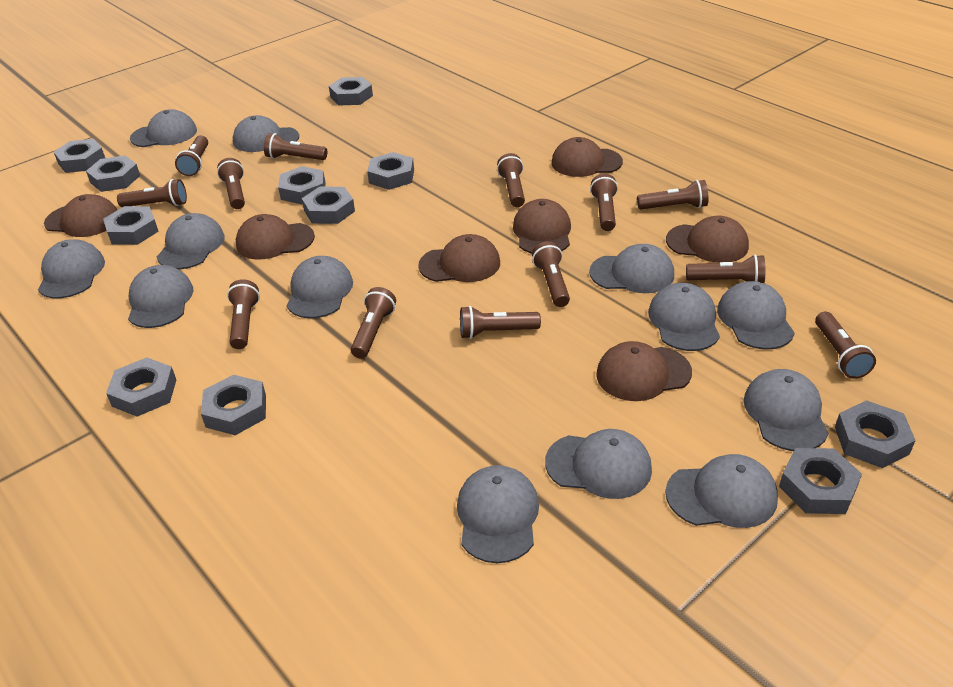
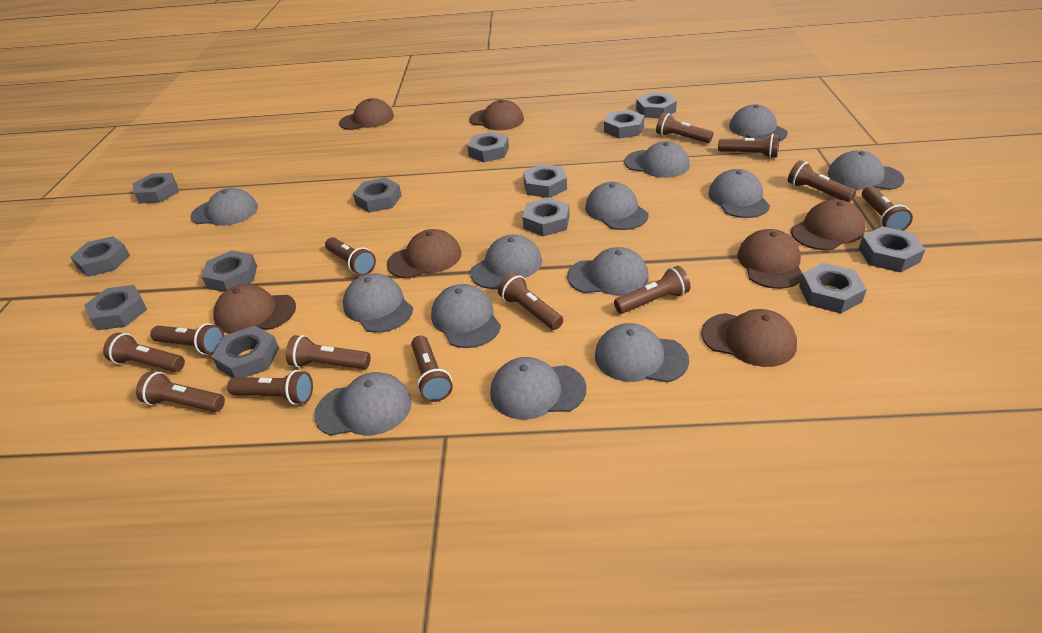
grey nut: [54,139,105,173] [86,155,140,192] [103,206,159,245] [106,358,176,417] [201,375,266,435] [278,166,325,205] [302,187,355,224] [329,77,373,106] [367,152,414,190] [779,448,862,514] [835,400,916,468] = 11 -> [71,236,130,277] [84,285,147,330] [133,173,179,204] [202,250,257,292] [212,326,279,378] [353,177,402,213] [467,132,509,162] [523,164,567,198] [523,197,570,237] [604,110,645,138] [636,92,677,118] [799,263,867,314] [859,226,925,273] = 13

